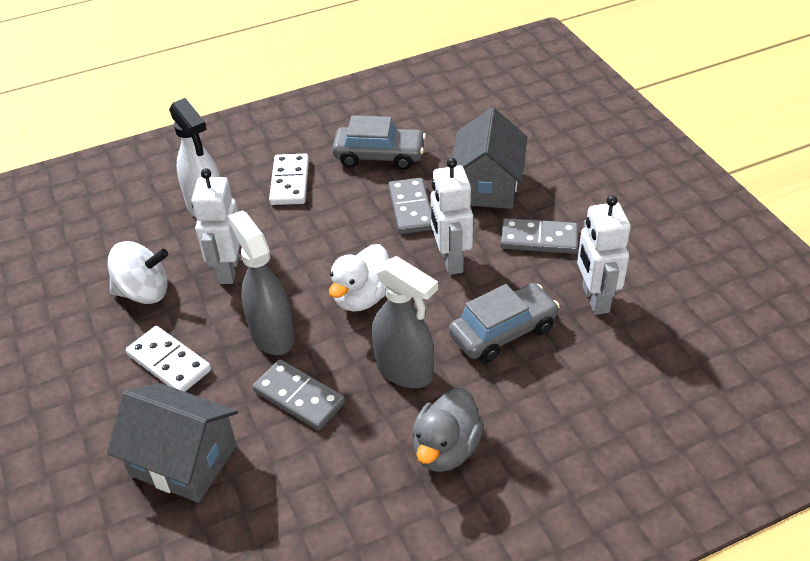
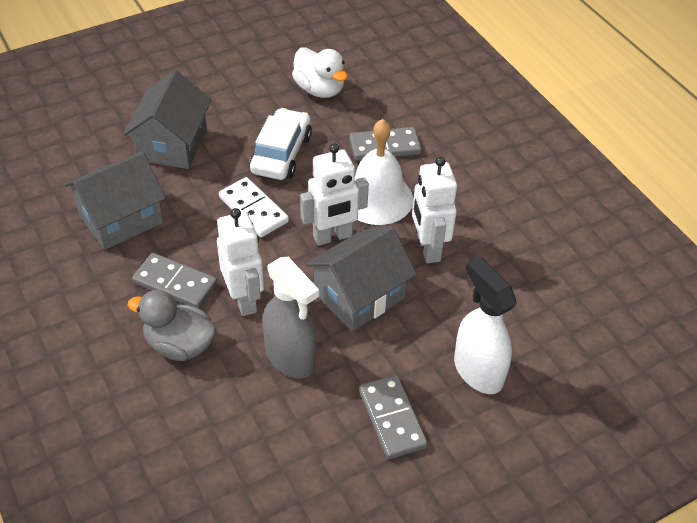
grey car: [332,115,426,170] [449,283,560,363] = 2 -> none = 0
grey house: [107,383,238,503] [452,107,527,209] = 2 -> [64,151,166,250] [123,70,211,169] [306,226,417,331] = 3
grey spray bottle: [228,210,294,355] [372,256,438,388] = 2 -> [263,257,319,379] = 1
white bell: none = 0 -> [355,119,413,225] = 1
white car: none = 0 -> [249,108,312,180] = 1
white domino: [126,326,211,392] [269,154,309,205] = 2 -> [219,177,289,237] = 1
white spinning top: [108,241,168,304] = 1 -> none = 0

